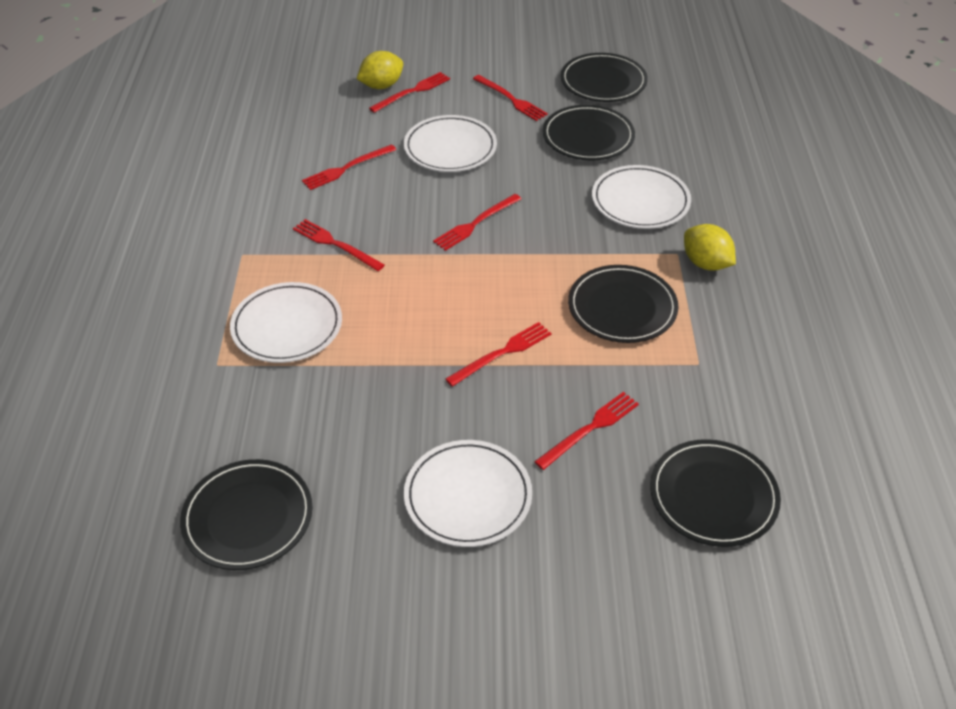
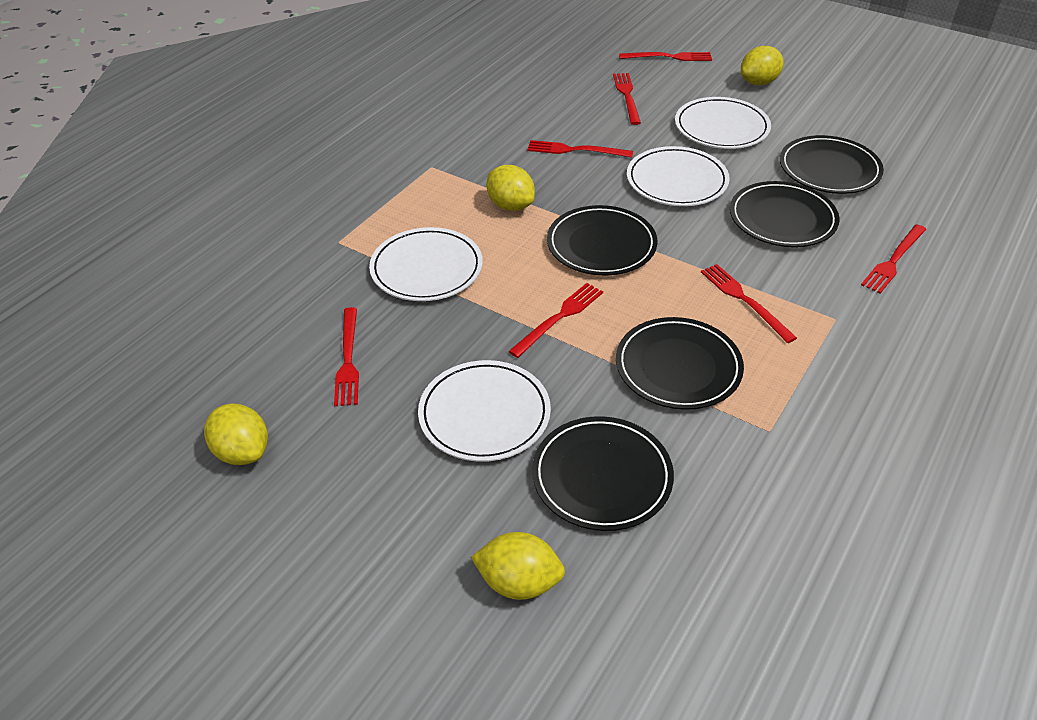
yellow lemon: [357,51,403,89] [684,224,736,271] = 2 -> [204,404,268,465] [471,532,565,600] [486,165,535,211] [741,46,784,85] = 4

